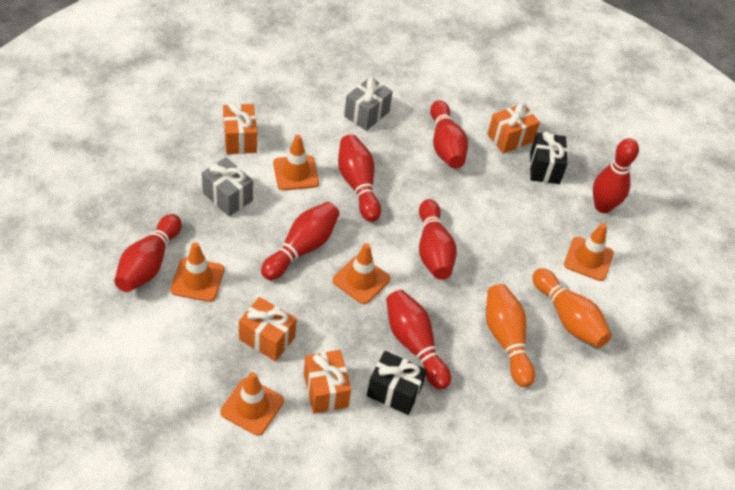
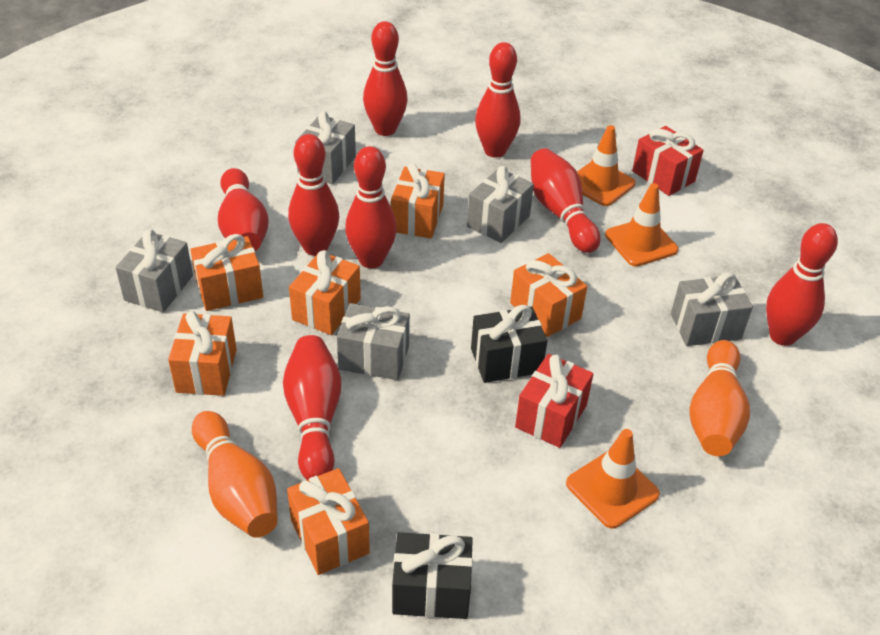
grey gift: [202,157,253,217] [344,77,393,131] = 2 -> [116,229,193,312] [295,111,356,184] [337,303,410,380] [467,166,534,243] [671,272,753,346] = 5
orange gift: [223,103,257,154] [239,297,297,361] [304,350,351,414] [487,103,540,154] = 4 -> [168,311,237,396] [190,234,263,311] [287,468,370,575] [289,250,361,335] [391,163,445,238] [510,253,587,337] = 6
orange traffic cone: [170,242,224,302] [220,372,284,435] [273,135,319,190] [333,243,390,304] [564,223,614,281] = 5 -> [566,429,660,529] [577,125,636,206] [605,183,679,267] = 3
red bowling pin: [114,214,182,292] [261,202,340,280] [338,134,381,222] [386,290,451,390] [419,199,457,280] [430,100,468,169] [593,138,639,213] = 7 -> [218,168,269,251] [283,335,341,480] [288,134,339,256] [345,146,397,268] [363,21,408,136] [475,42,520,158] [531,148,600,253] [766,223,838,346] = 8
red gift: none = 0 -> [515,354,593,448] [632,126,704,196] = 2

